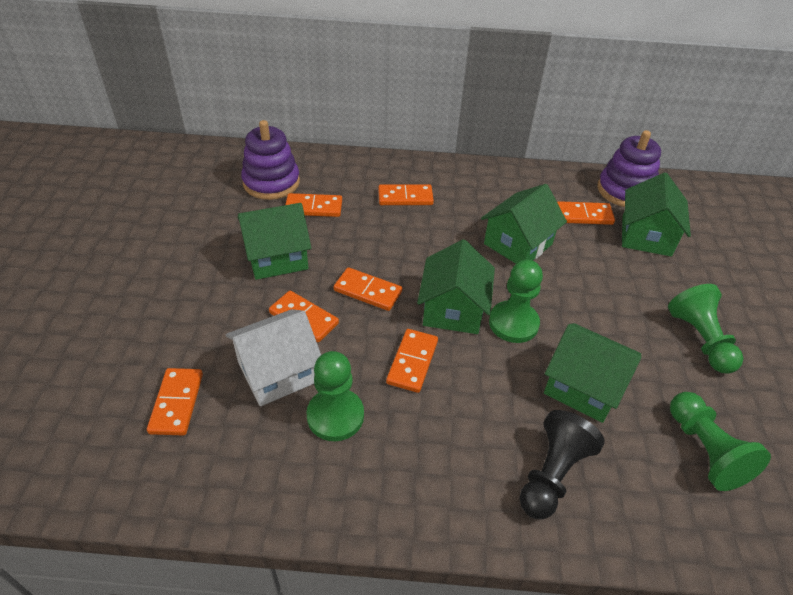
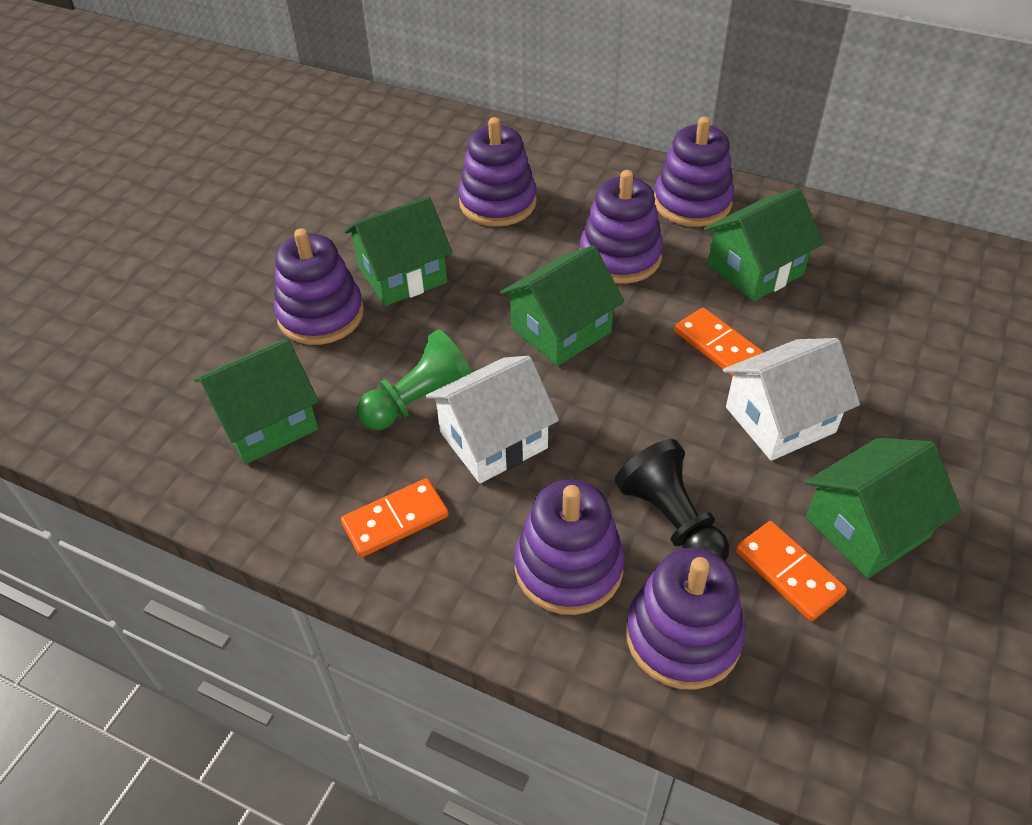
green pawn: [306,351,364,441] [489,260,543,343] [668,284,744,374] [670,392,771,491] = 4 -> [357,330,472,430] = 1
orange domino: [147,368,203,435] [269,291,339,342] [285,193,342,217] [334,267,402,311] [378,184,434,205] [386,329,438,393] [557,201,615,225] = 7 -> [341,478,449,557] [674,308,764,377] [735,521,847,621] = 3
purple stacking toy: [241,120,300,200] [598,130,661,207] = 2 -> [274,228,364,345] [458,117,537,227] [514,480,625,615] [580,170,663,284] [626,548,745,690] [654,117,734,227] = 6
white house: [225,309,321,406] = 1 -> [426,356,559,483] [723,338,860,461] = 2

